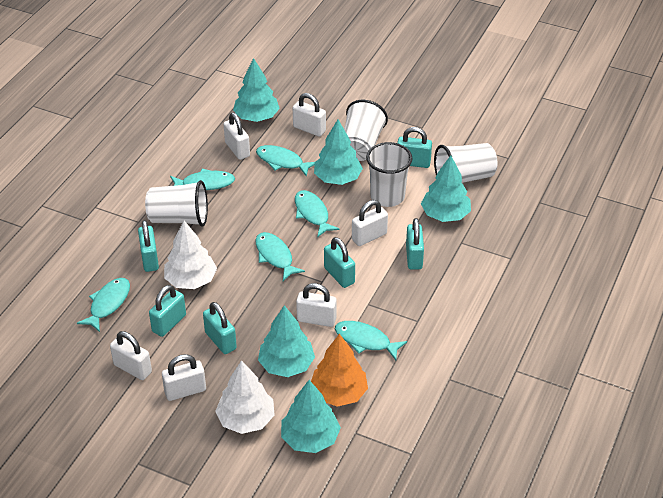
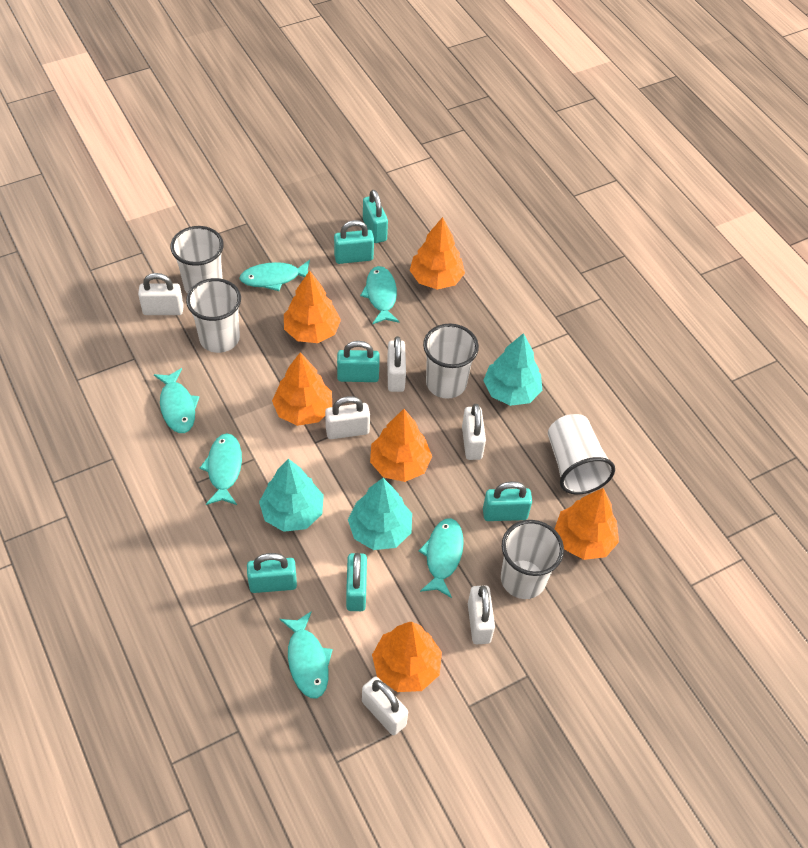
orange tree: [311,334,368,407] = 1 -> [272,352,332,426] [284,270,341,343] [370,409,432,482] [372,622,442,692] [410,217,465,289] [555,488,619,560] = 6
turquoise tree: [233,58,280,122] [258,305,315,377] [281,380,341,453] [314,119,363,185] [421,155,471,222] = 5 -> [259,459,324,532] [348,478,412,550] [483,333,542,406] = 3
white cup: [145,180,208,227] [344,100,388,161] [366,142,412,207] [434,143,498,183] = 4 -> [170,226,224,294] [186,278,241,353] [423,323,479,399] [501,520,564,599] [548,414,615,494] = 5
white tree: [164,221,217,289] [215,360,275,434] = 2 -> none = 0

